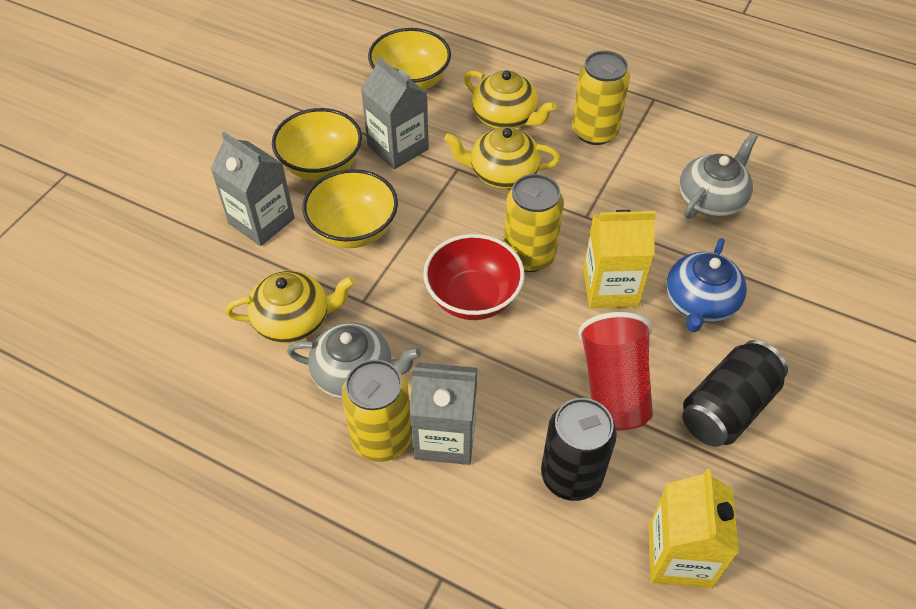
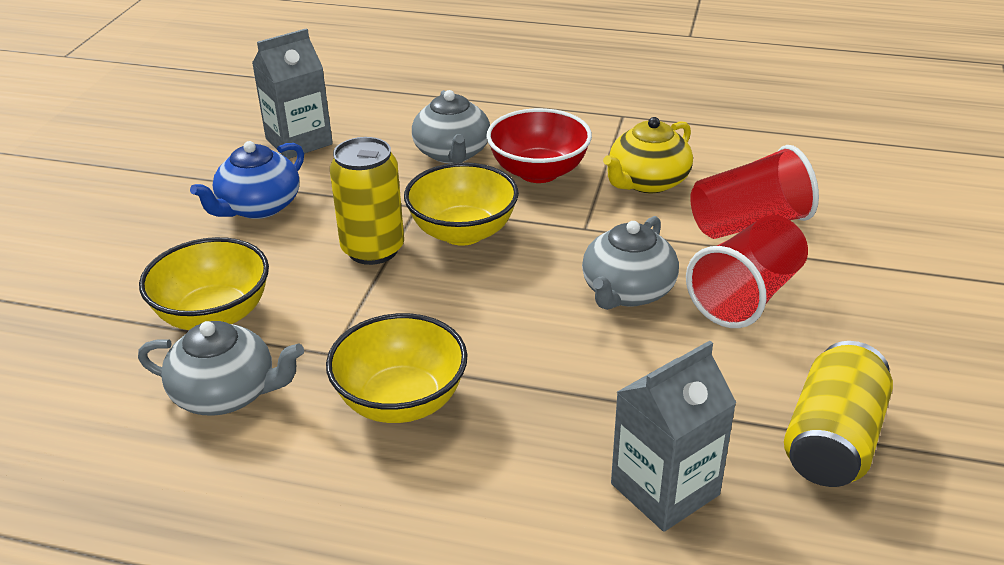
black can: [541,398,617,501] [682,340,788,447] = 2 -> none = 0
grey carton: [211,132,295,246] [361,56,429,169] [410,362,478,465] = 3 -> [252,28,333,159] [611,340,736,532] = 2
grey teapot: [287,323,421,399] [679,133,758,219] = 2 -> [138,321,304,416] [412,90,490,163] [582,216,679,310] = 3
red cup: [578,312,653,430] = 1 -> [686,215,808,328] [690,145,819,239] = 2
yellow can: [341,359,412,462] [504,174,564,272] [572,51,630,145] = 3 -> [330,137,404,265] [784,341,893,487] = 2
yellow carton: [583,210,656,308] [648,469,739,588] = 2 -> none = 0
yellow teapot: [225,270,355,343] [444,127,560,189] [464,70,557,129] = 3 -> [603,117,693,193] = 1

